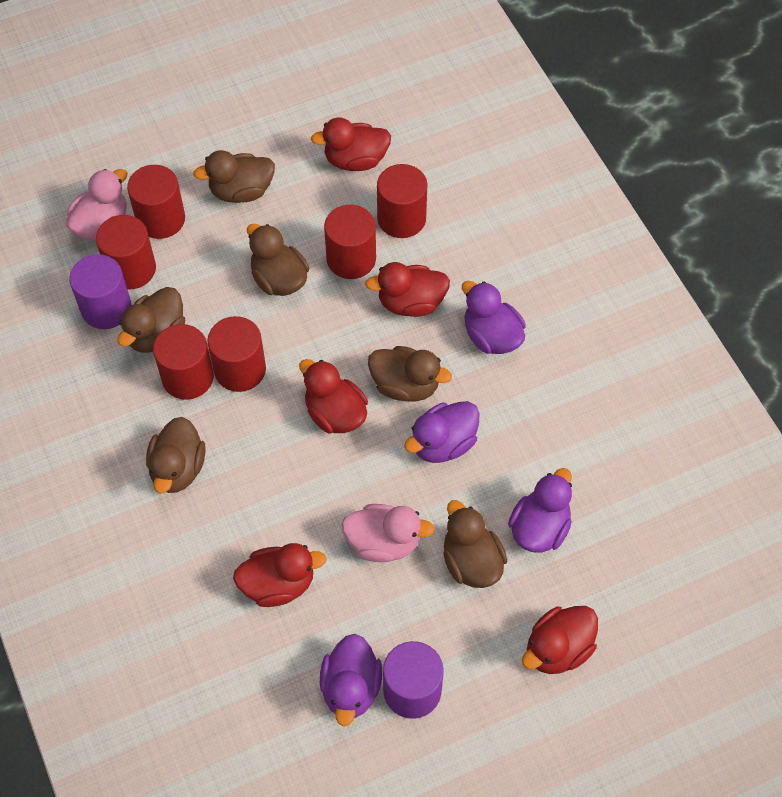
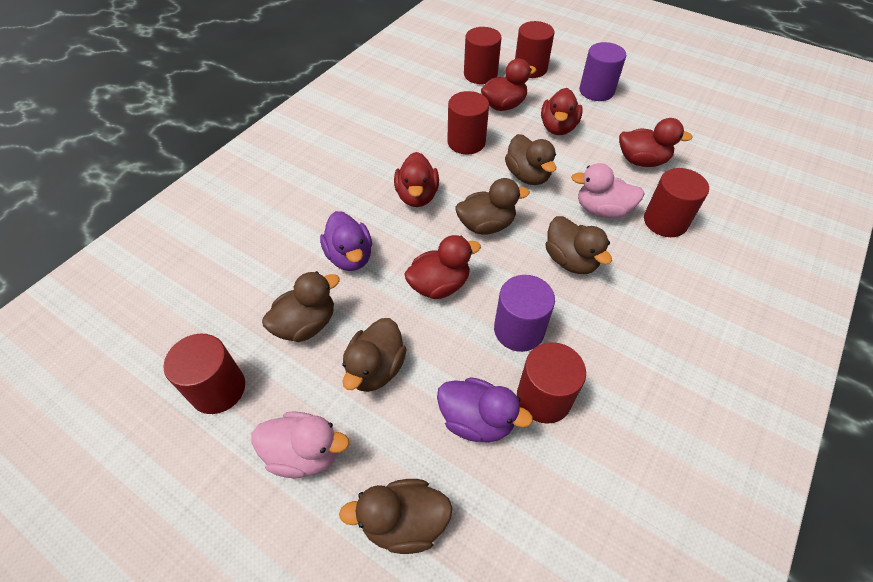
purple duck: [320,634,382,726] [404,401,480,463] [462,281,526,354] [508,468,572,553] = 4 -> [320,211,372,271] [437,377,533,442] = 2

